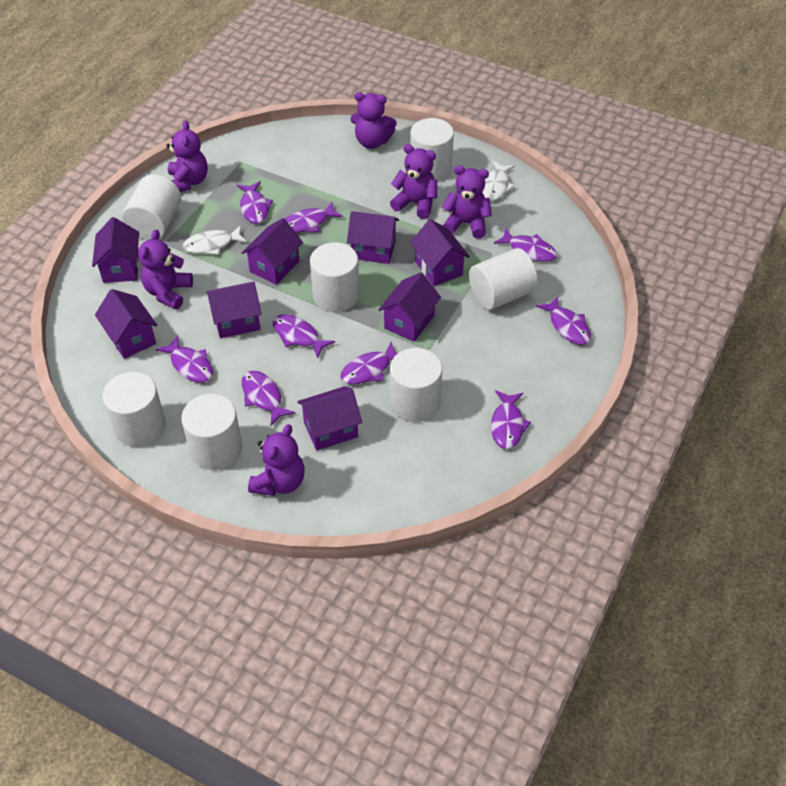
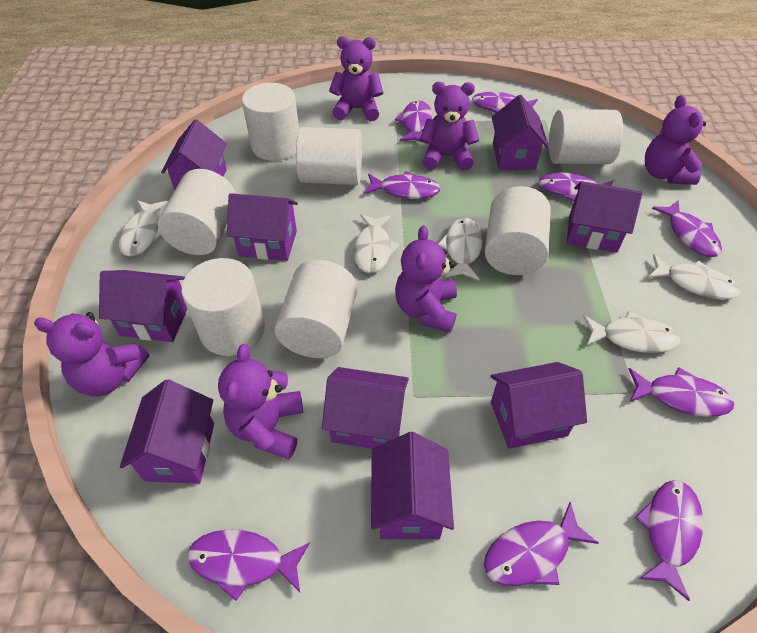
purple house: [92,217,139,283] [95,289,157,359] [206,281,262,338] [242,218,303,285] [297,386,362,451] [347,211,399,264] [378,272,441,342] [410,219,470,286] = 8 -> [99,270,187,342] [120,380,214,484] [161,119,227,190] [227,193,298,261] [322,367,409,449] [371,432,454,539] [490,362,587,449] [492,95,549,170] [567,181,642,253] = 9
white fish: [183,225,248,255] [483,161,515,201] = 2 -> [119,200,168,257] [354,214,400,274] [438,218,483,280] [583,311,680,353] [647,254,741,300] = 5

